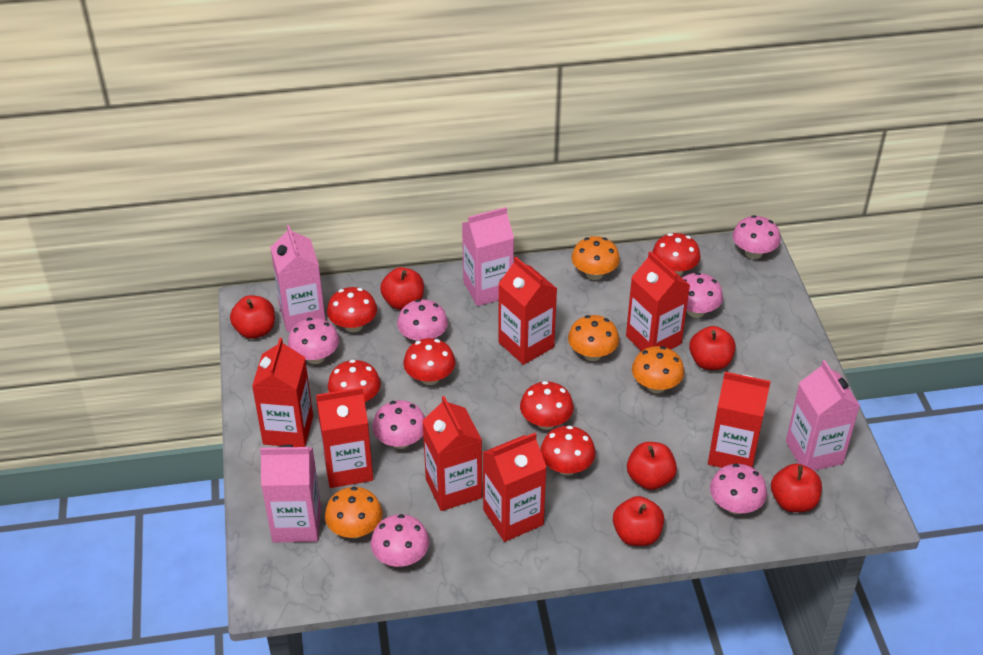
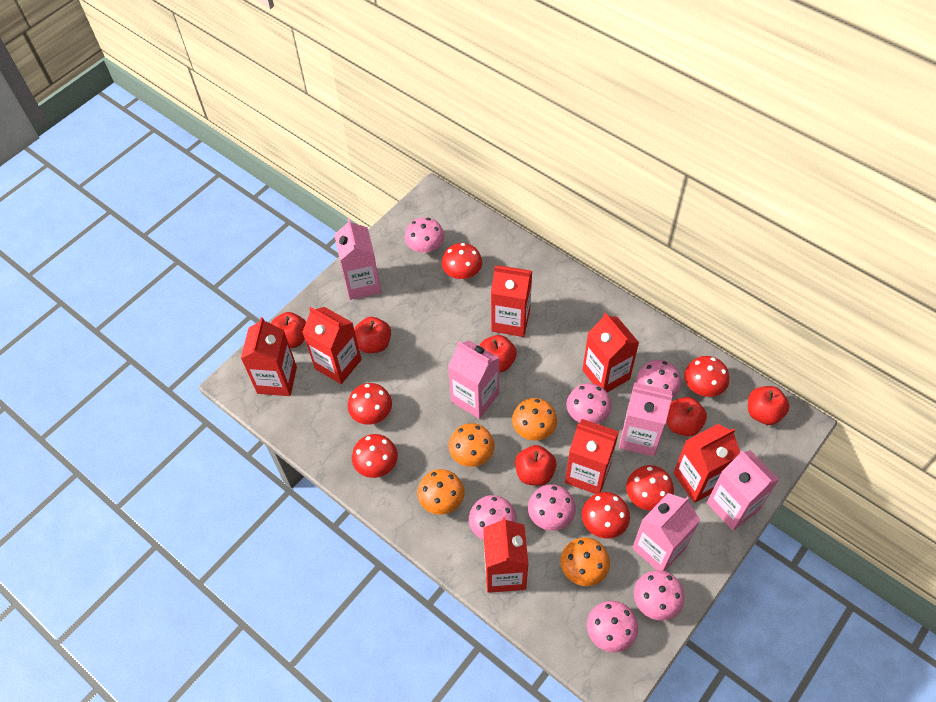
pink carton: [260,445,321,543] [270,225,325,332] [462,207,514,306] [786,360,860,471] = 4 -> [334,218,381,300] [448,340,499,419] [619,382,672,457] [632,493,700,571] [707,450,779,531] = 5

